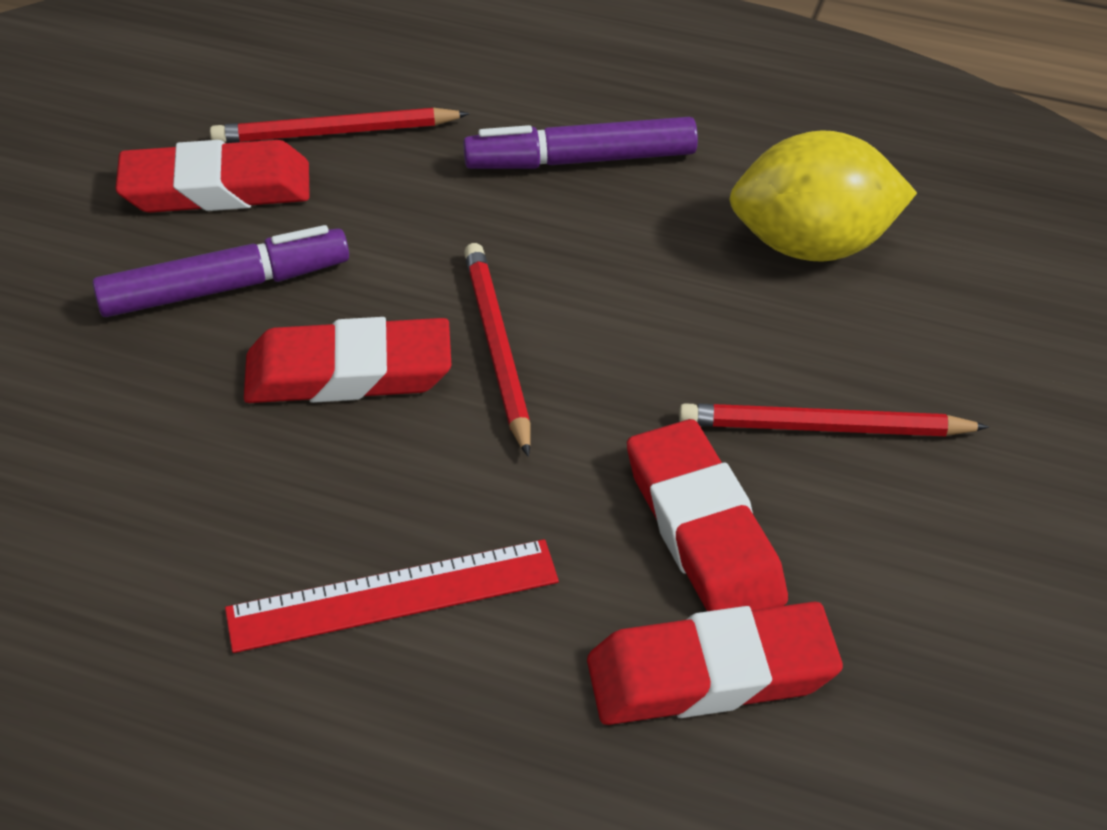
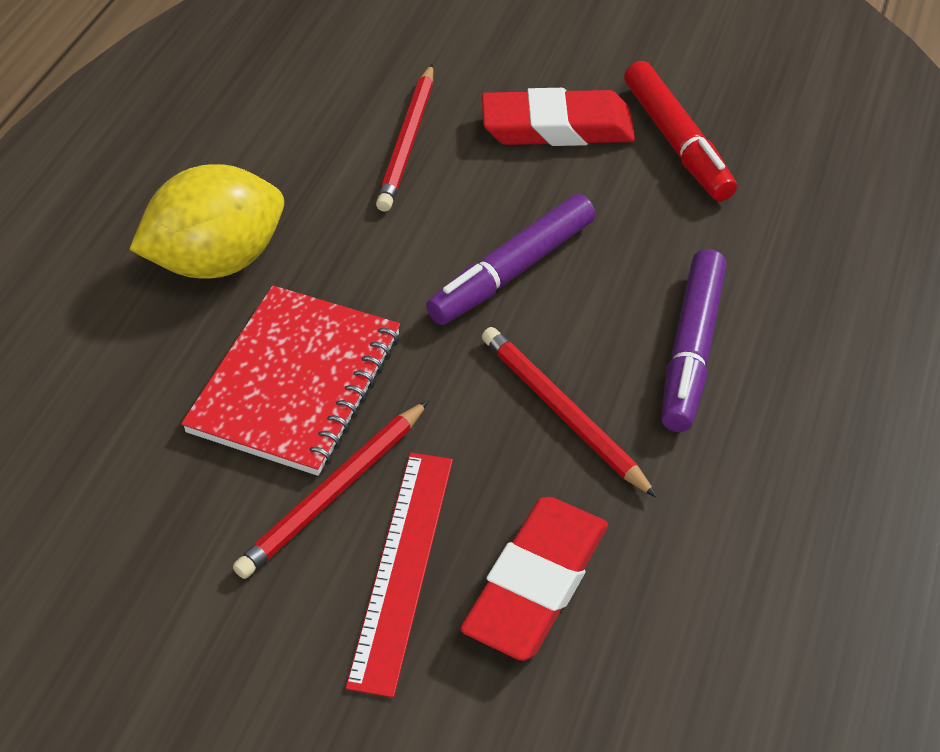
red eraser: [115,140,310,213] [244,317,451,403] [587,602,843,725] [627,419,788,611] = 4 -> [460,497,608,661] [482,88,635,146] = 2
red marker: none = 0 -> [624,61,737,201] = 1
red notebook: none = 0 -> [181,285,400,476] = 1

